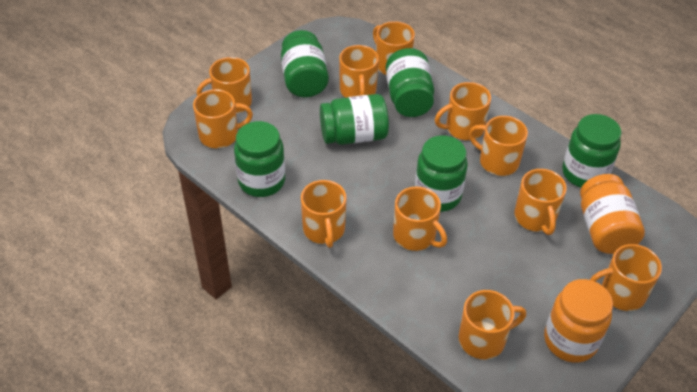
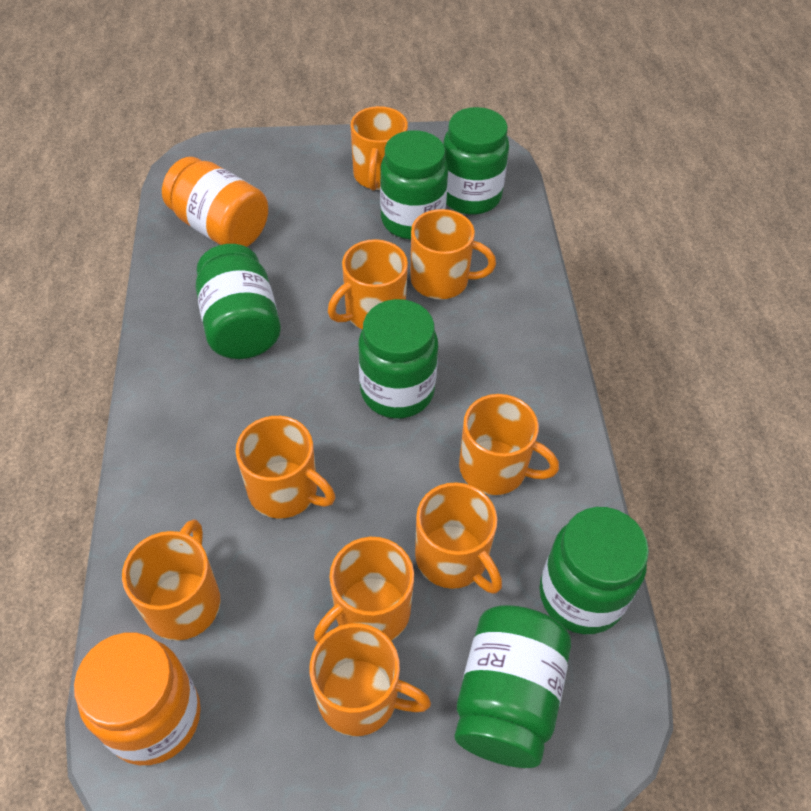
orange mug: [193,89,253,148] [197,57,252,114] [301,180,347,248] [339,45,379,98] [373,21,415,75] [393,187,447,251] [435,82,491,140] [459,290,526,359] [469,116,528,176] [514,169,567,235] [590,244,662,311] = 11 -> [122,519,220,641] [236,416,335,518] [309,623,431,736] [314,537,414,643] [328,239,408,329] [351,106,408,190] [410,209,496,299] [415,482,502,594] [459,394,559,495] = 9

